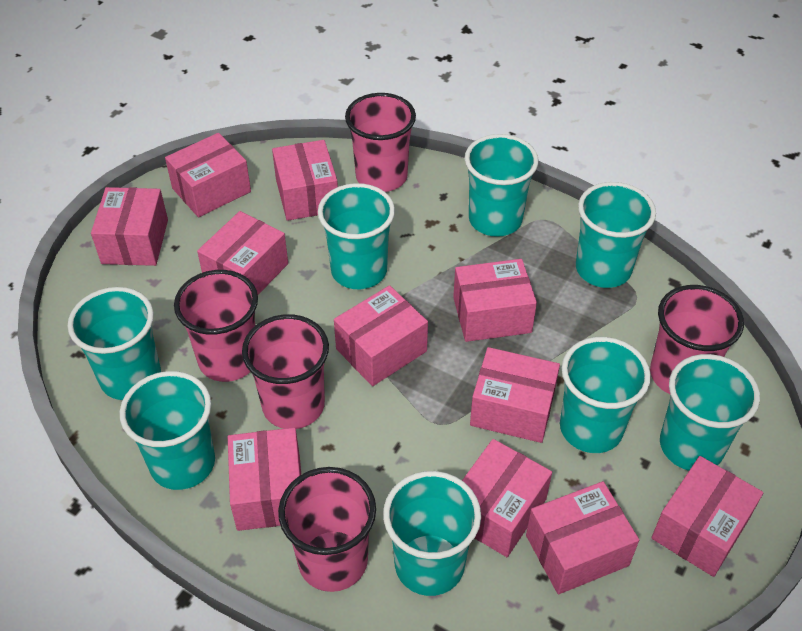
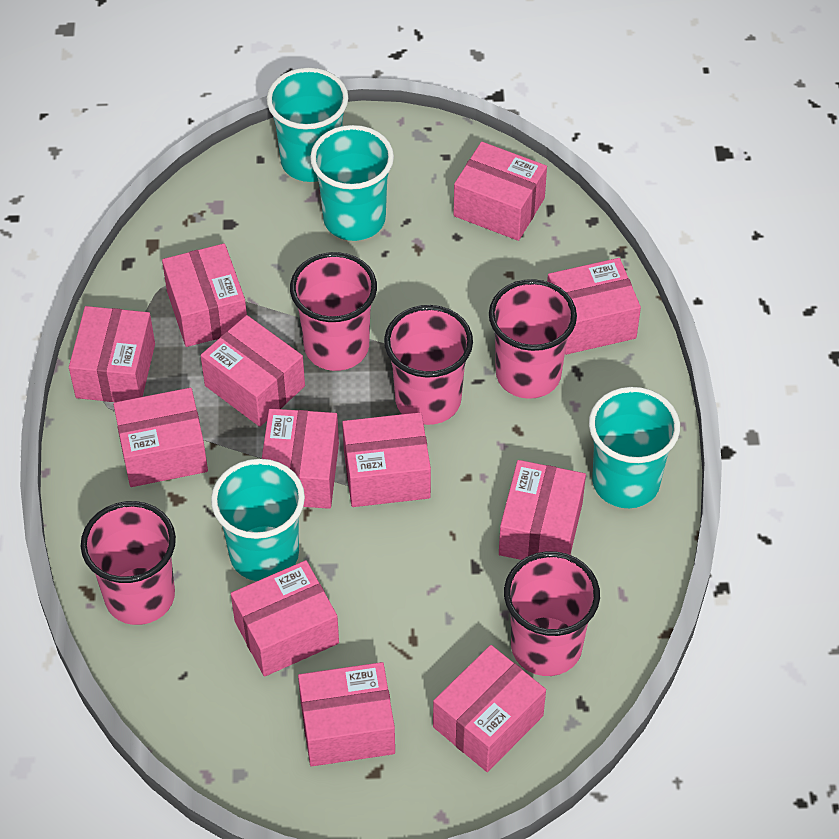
pink box: [91,187,168,266] [165,133,251,217] [197,211,288,294] [228,428,301,531] [272,140,338,221] [334,285,428,386] [453,259,537,342] [462,439,552,557] [470,347,560,443] [526,481,639,595] [651,456,763,577] = 11 -> [69,306,155,402] [113,388,208,487] [162,243,247,347] [200,315,305,427] [231,560,339,677] [262,409,339,509] [298,662,395,766] [342,412,431,507] [433,645,546,772] [454,142,547,241] [499,460,586,560] [547,258,641,355] = 12
turquoise cup: [68,287,161,400] [120,371,215,490] [318,183,395,289] [383,471,481,596] [465,134,538,237] [560,337,651,453] [576,182,656,288] [660,354,760,471] = 8 -> [211,459,305,581] [267,68,348,182] [310,125,394,241] [589,387,680,508] = 4

